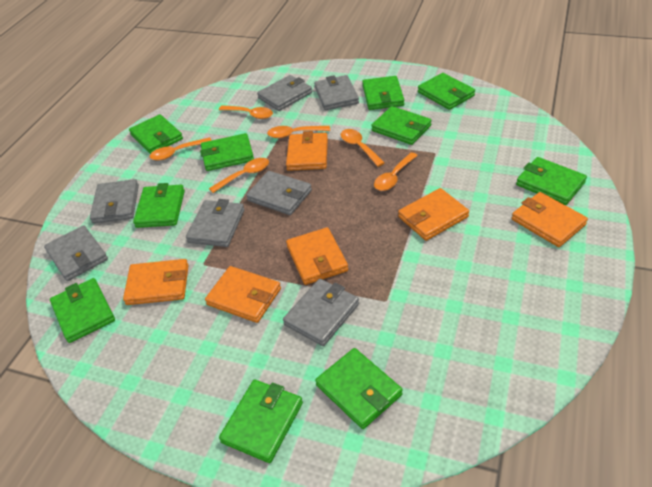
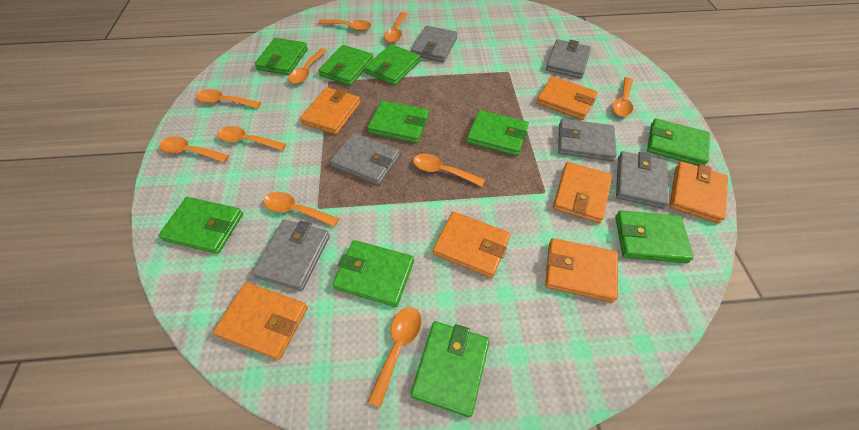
grey wallet: [44,225,108,281] [90,179,139,224] [186,199,245,247] [246,171,312,215] [257,75,312,111] [283,279,359,346] [314,75,359,110] = 7 -> [252,219,330,291] [330,133,400,185] [411,26,458,62] [546,39,591,79] [558,119,617,161] [616,151,669,209] = 6
orange spoon: [150,137,212,161] [209,158,269,193] [219,105,273,119] [267,126,330,138] [341,129,384,167] [374,152,418,191] = 6 -> [159,136,229,162] [196,89,261,108] [217,126,286,151] [264,192,339,227] [288,49,327,84] [318,19,371,31] [368,307,422,407] [384,12,407,43] [413,154,485,187] [612,77,633,117] = 10
orange wallet: [123,259,189,305] [205,266,281,323] [286,131,328,171] [286,227,348,285] [398,188,469,241] [512,192,588,247] = 6 -> [213,282,308,360] [300,87,360,135] [433,211,510,278] [536,76,598,120] [545,238,618,302] [553,162,612,223] [669,161,728,224] = 7

